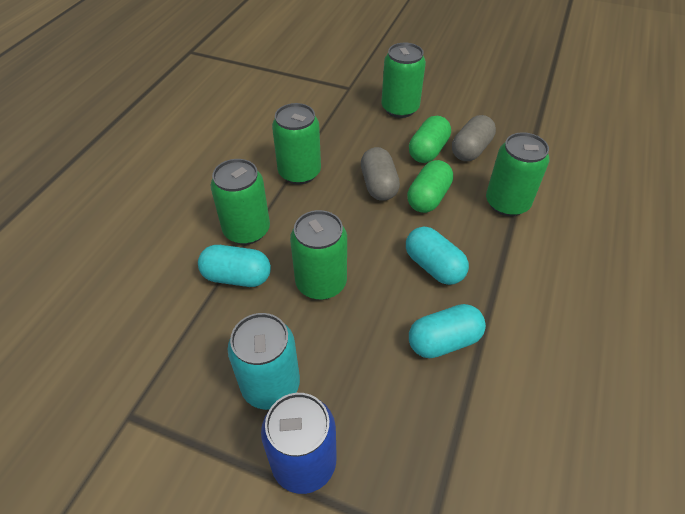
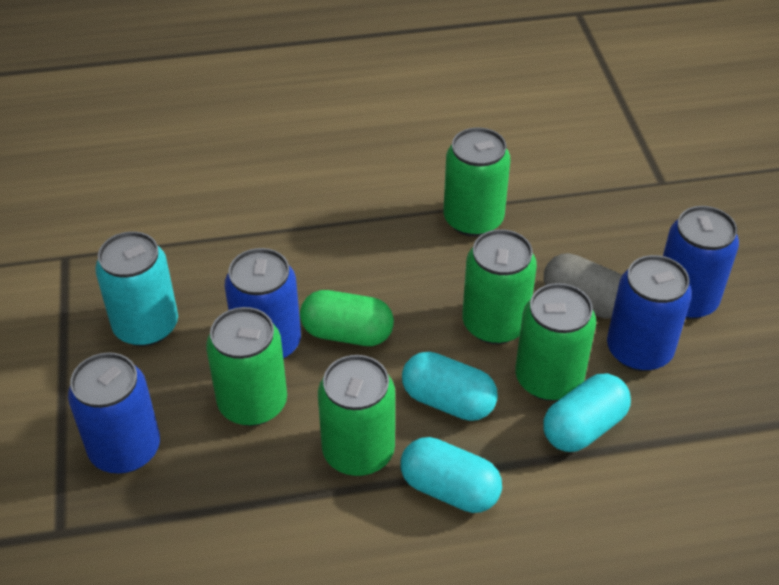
blue can: [261,393,337,494] = 1 -> [68,352,160,474] [225,248,301,359] [607,255,692,371] [663,206,739,319] = 4
green capsule: [407,160,453,213] [409,116,451,163] = 2 -> [300,290,394,346] = 1
grey capsule: [361,147,400,201] [452,115,496,161] = 2 -> [544,253,622,319] = 1

